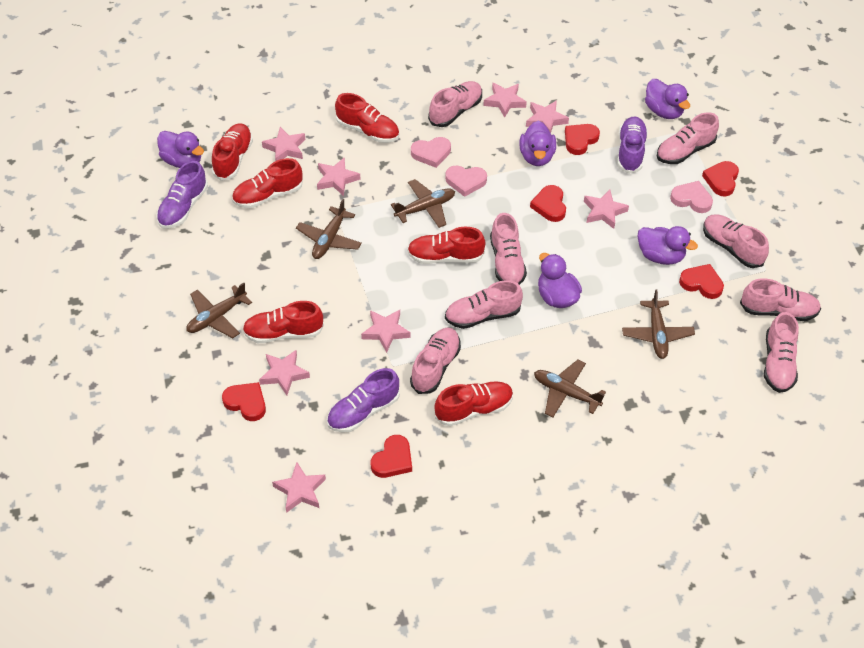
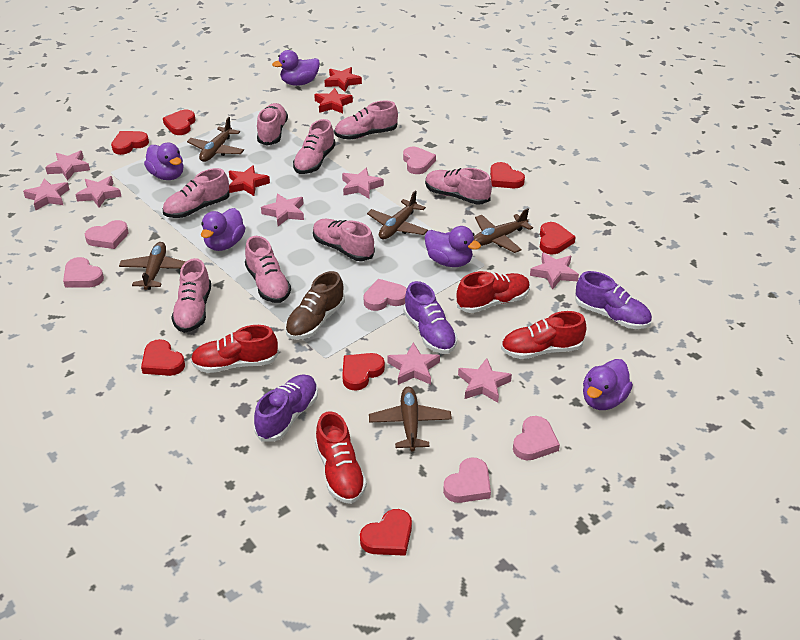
brown shoe: none = 0 -> [285,271,345,340] = 1
pink heart: [411,137,451,168] [445,166,487,197] [670,181,713,213] = 3 -> [63,257,104,288] [85,220,129,249] [363,279,407,311] [403,147,436,174] [443,457,491,503] [513,416,560,460] = 6
red heart: [222,382,266,421] [371,435,412,478] [530,185,566,222] [565,124,600,155] [679,264,724,299] [702,161,739,196] = 6 -> [111,131,149,155] [141,339,185,376] [163,110,196,135] [342,353,385,391] [360,509,412,556] [490,162,525,188] [540,222,576,254] = 7
red shoe: [212,124,253,181] [232,158,303,208] [242,301,324,343] [335,93,399,143] [407,227,485,264] [434,381,513,426] = 6 -> [191,325,279,373] [315,411,367,504] [457,271,530,313] [501,311,587,359] = 4
red star: none = 0 -> [229,165,270,196] [314,88,353,113] [324,67,362,92] = 3

